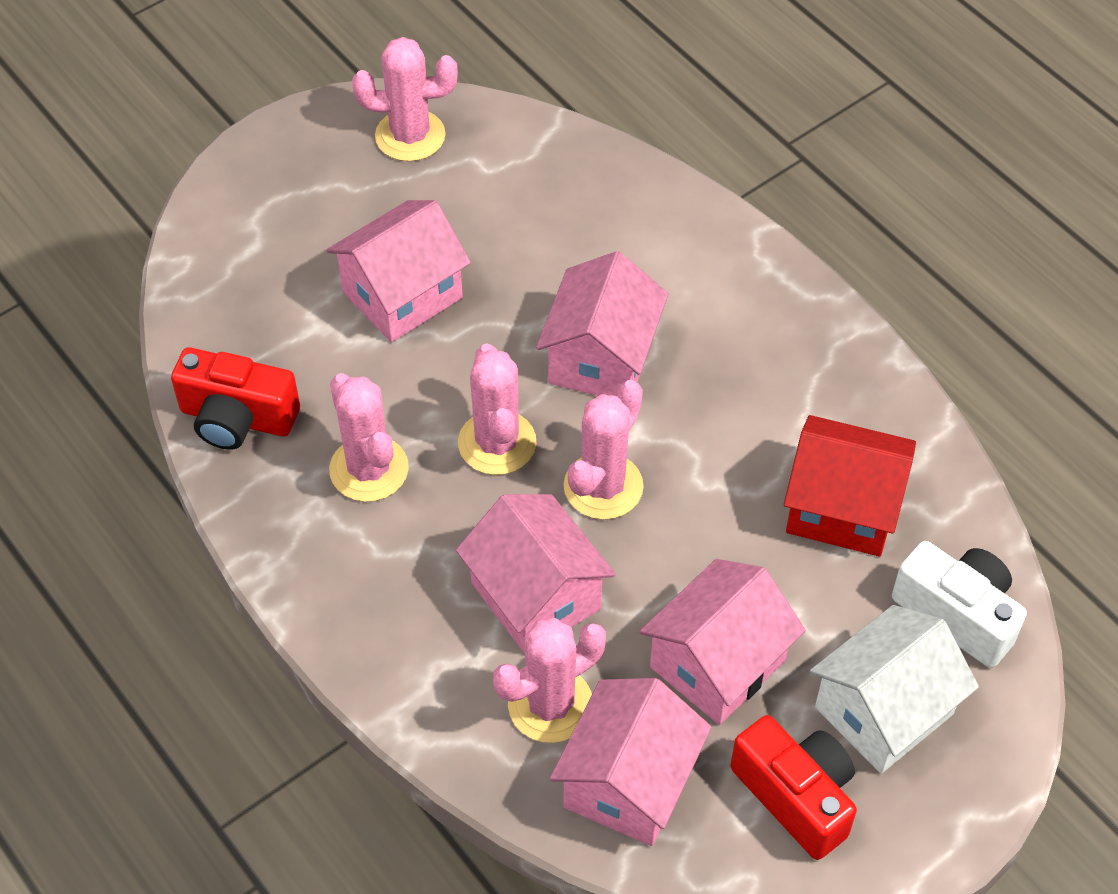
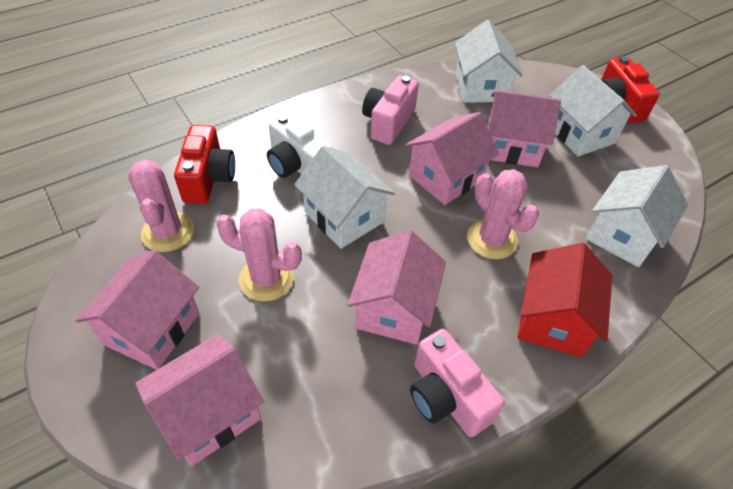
pink cactus: [329,373,409,502] [352,37,458,162] [458,344,536,475] [493,618,606,743] [564,380,644,520] = 5 -> [128,160,194,252] [216,208,302,302] [467,169,539,259] = 3
pink camera: none = 0 -> [362,75,419,145] [410,329,504,437] = 2
white house: [810,605,979,774] = 1 -> [294,145,395,249] [455,20,523,103] [549,65,637,156] [586,165,688,267] = 4

